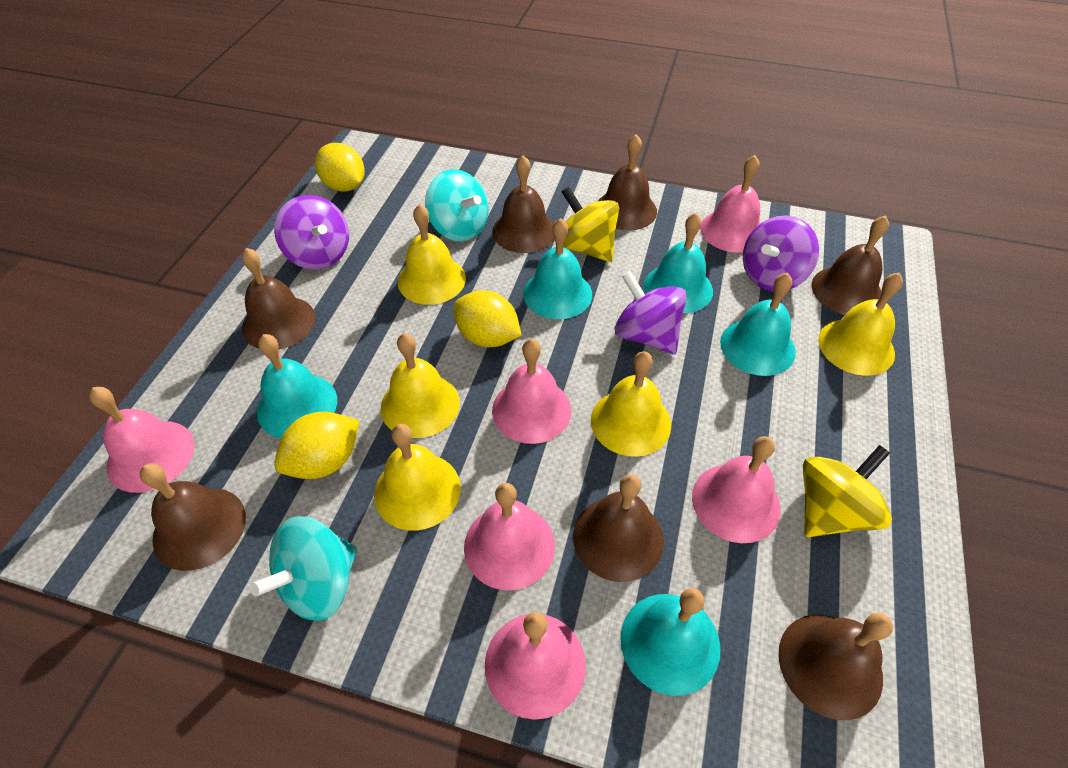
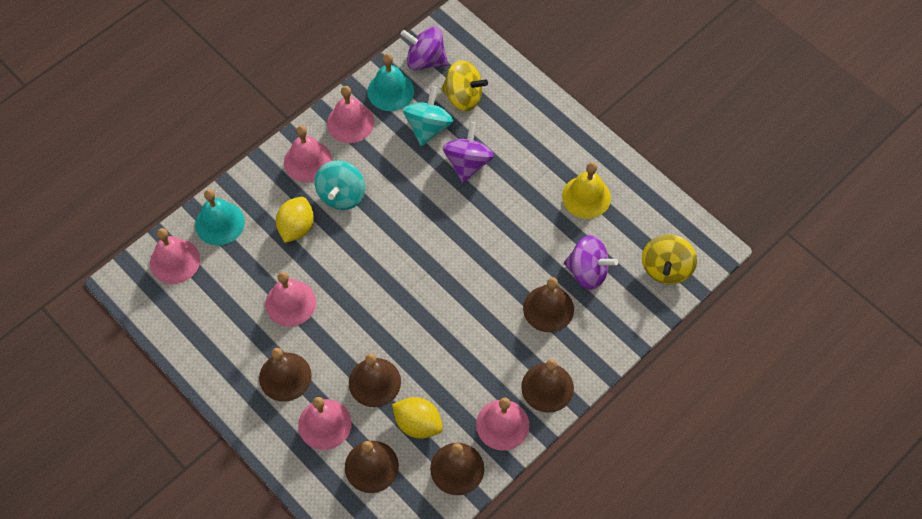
brown bell: [140,463,246,571] [242,248,315,350] [492,156,554,253] [573,474,664,582] [598,134,657,230] [778,613,893,720] [811,215,889,315] = 7 -> [259,348,312,402] [345,441,399,493] [349,353,401,407] [430,443,484,495] [521,359,574,413] [523,277,574,332] = 6
turquoise bell: [257,334,337,438] [523,218,592,319] [620,588,721,696] [644,213,713,313] [720,273,796,376] = 5 -> [195,189,245,245] [367,54,414,111] = 2
yellow bell: [374,424,461,531] [381,333,460,438] [398,204,466,305] [591,351,671,457] [818,272,903,376] = 5 -> [562,162,611,219] = 1
yellow lemon: [274,412,360,479] [315,143,365,192] [453,290,522,347] = 3 -> [276,197,314,243] [392,397,443,439] = 2

